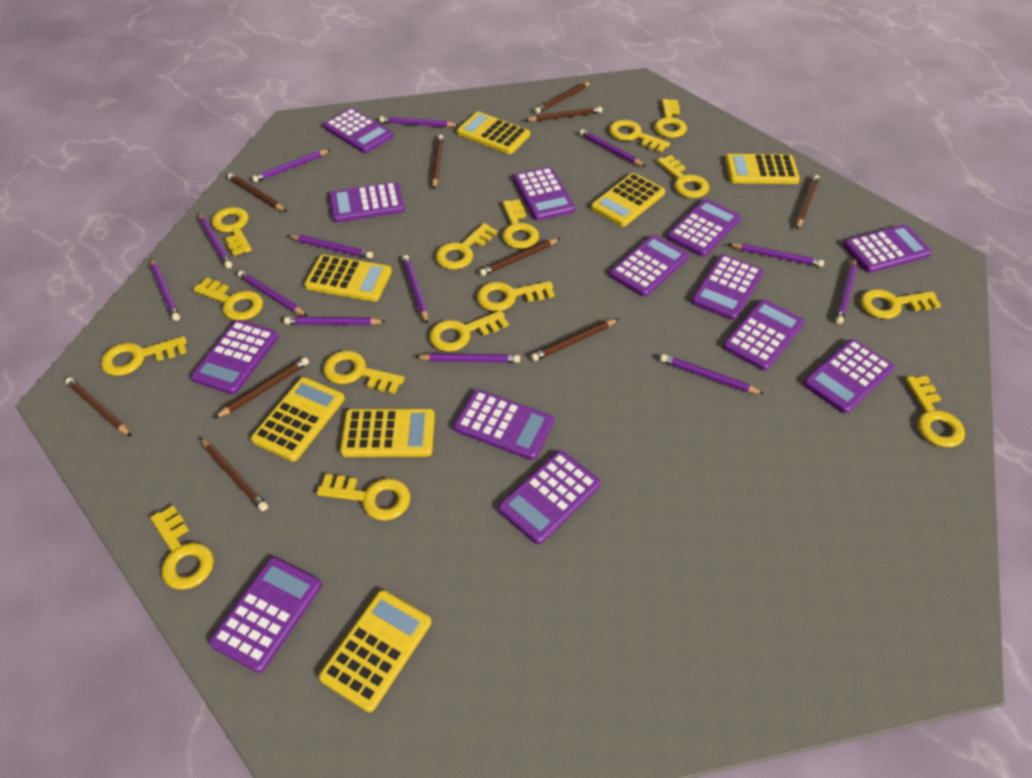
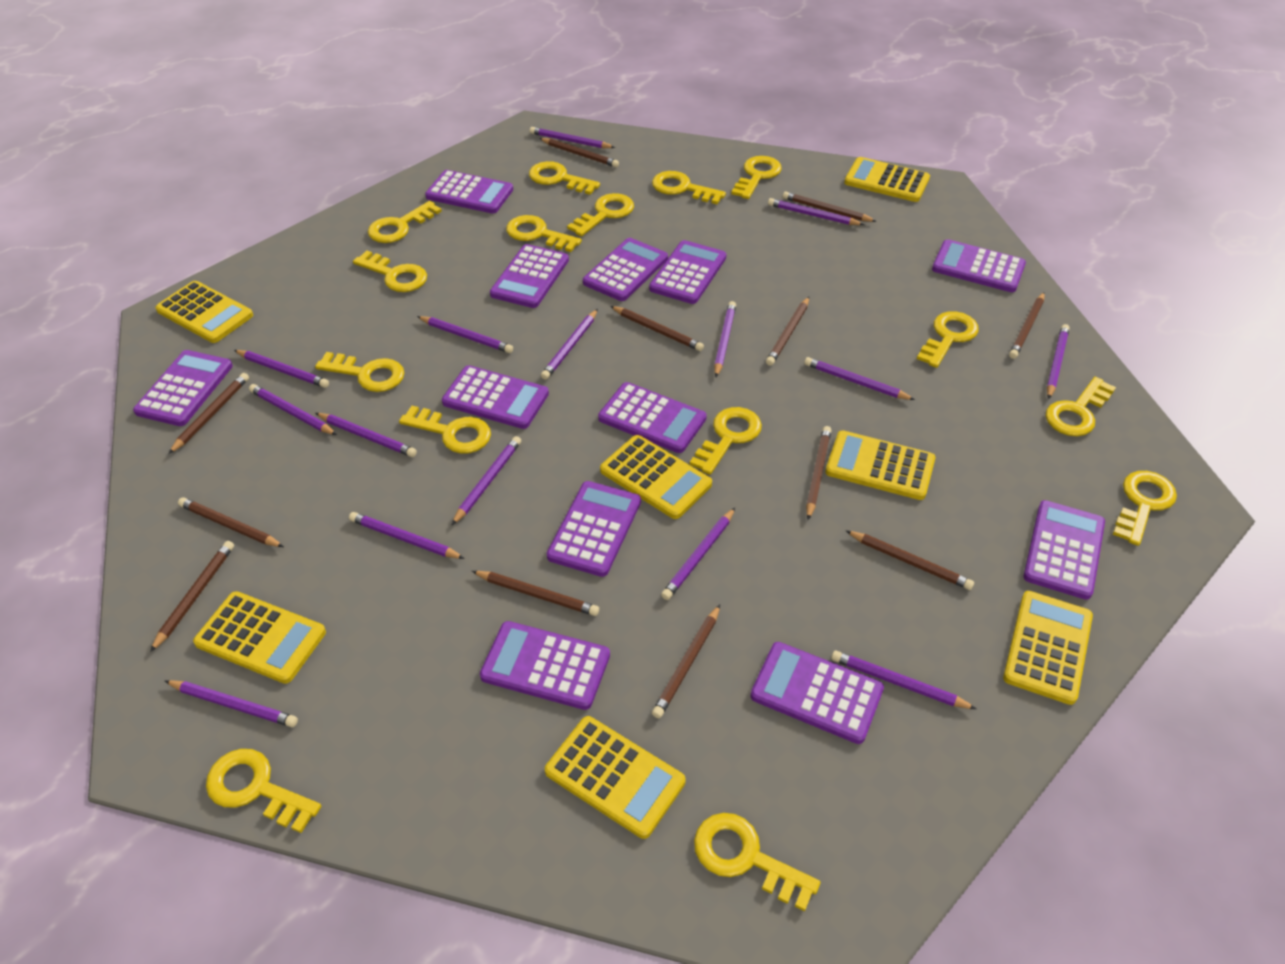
brown pencil: [65,377,132,437] [200,437,268,511] [214,357,309,419] [228,173,287,212] [432,135,444,189] [479,238,560,276] [525,107,602,121] [531,319,618,361] [534,81,592,114] [796,175,819,229] = 10 -> [150,541,234,652] [169,373,249,454] [178,497,284,547] [472,571,599,616] [539,138,619,167] [610,306,704,351] [652,605,720,718] [766,297,809,366] [783,191,877,222] [806,426,831,520] [845,530,974,590] [1009,292,1045,359] = 12
purple calculator: [191,320,279,394] [209,557,322,673] [323,108,393,153] [329,182,405,222] [454,390,554,460] [498,451,600,544] [513,167,575,221] [609,235,689,297] [667,199,741,257] [691,254,763,320] [723,299,804,371] [803,339,894,414] [843,225,932,273] = 13 -> [133,350,233,426] [425,170,513,213] [442,365,549,429] [480,621,610,710] [490,244,569,308] [547,481,641,577] [583,238,668,301] [598,382,707,453] [649,240,726,304] [751,642,884,744] [932,239,1026,292] [1023,500,1105,600] = 12
purple pencil: [151,258,180,321] [198,213,232,268] [238,271,307,316] [252,149,331,182] [284,317,386,325] [288,235,373,259] [379,116,458,127] [402,255,428,324] [416,353,520,363] [580,129,646,167] [660,354,764,394] [729,243,824,267] [836,258,857,324] = 13 -> [165,680,298,727] [234,350,329,388] [249,384,337,435] [316,413,417,457] [349,512,465,559] [417,316,513,353] [452,436,521,525] [530,127,615,148] [541,309,598,380] [661,508,735,600] [714,301,736,377] [768,198,864,225] [804,357,915,400] [831,650,977,709] [1047,324,1070,399] = 15

